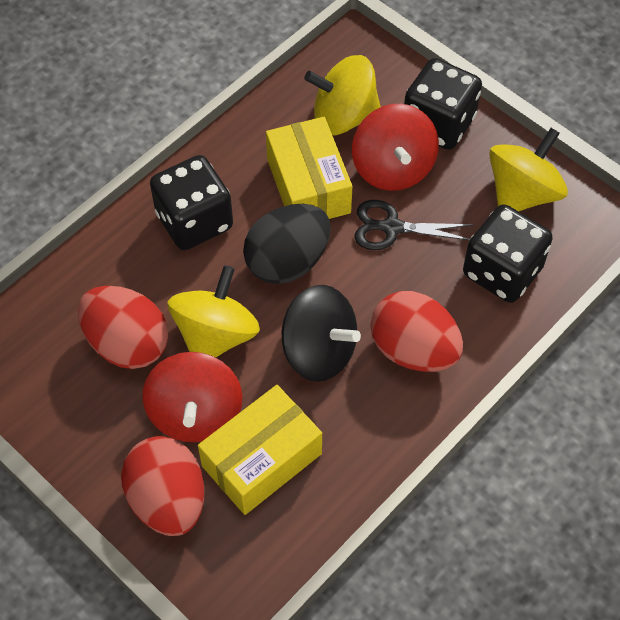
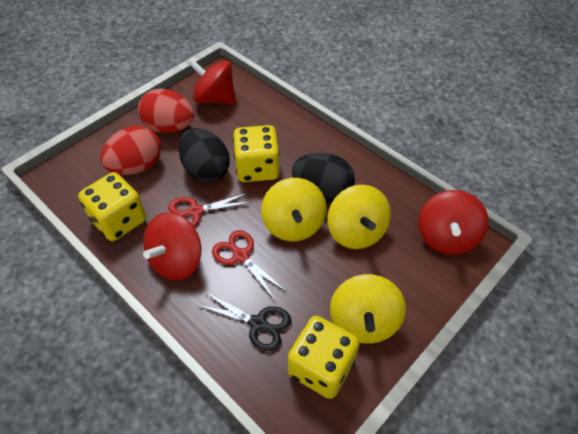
black dice: [150,155,233,250] [404,58,482,150] [463,204,553,303] = 3 -> none = 0
black egg: [243,204,331,284] = 1 -> [179,128,230,182] [292,153,355,203] = 2
black spinning top: [282,285,361,382] = 1 -> none = 0
red egg: [78,286,168,369] [121,436,204,536] [370,291,463,372] = 3 -> [100,125,161,175] [138,89,194,133] = 2
red scissors: none = 0 -> [168,193,252,227] [212,230,286,300] = 2
red spinning top: [142,352,243,442] [352,104,439,191] = 2 -> [143,212,201,280] [188,59,236,104] [418,190,489,255] = 3
yellow box: [198,385,322,515] [266,117,353,219] = 2 -> none = 0
yellow dice: none = 0 -> [78,172,146,241] [233,125,280,182] [288,316,360,399] = 3

